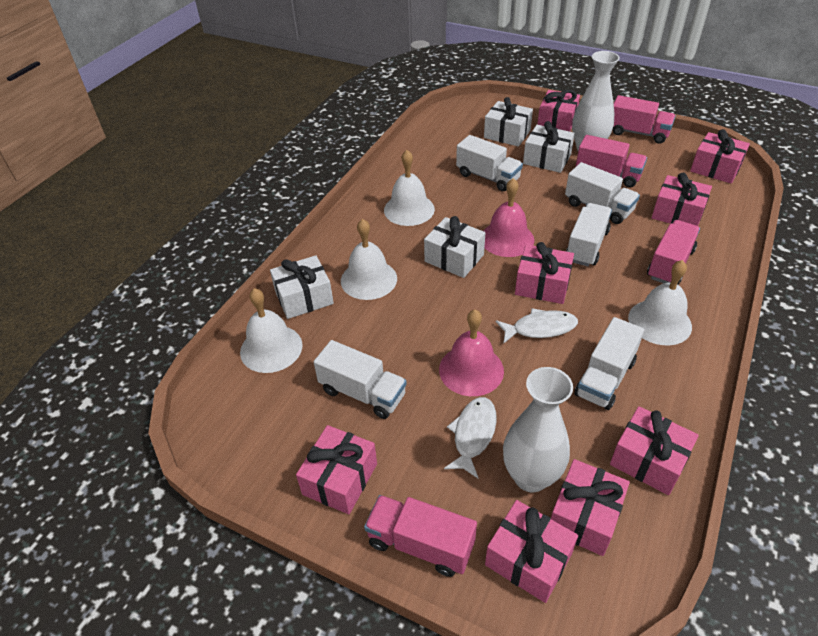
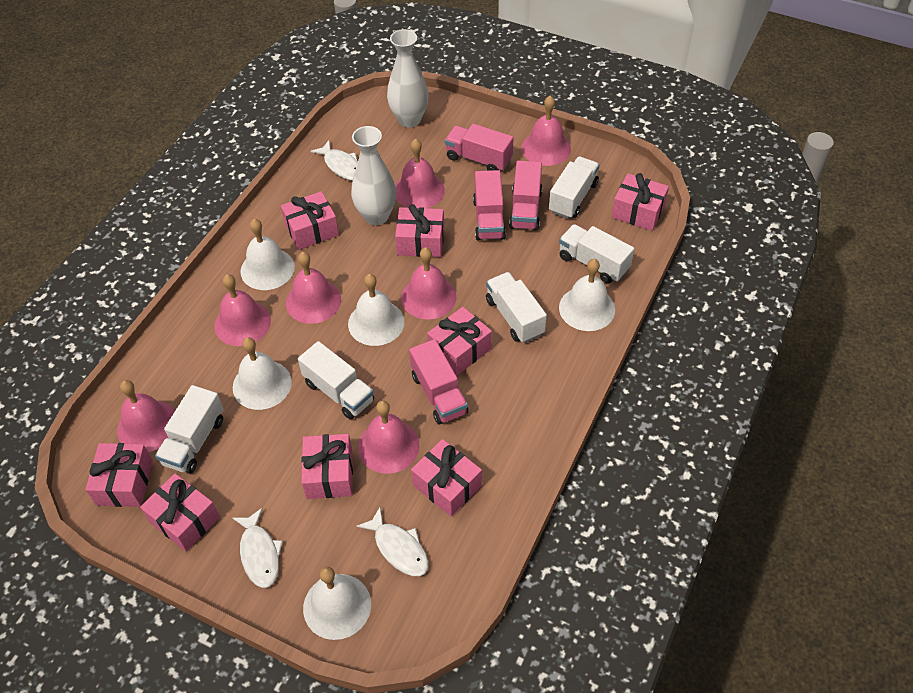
pink bell: [439,310,504,396] [483,178,534,257] = 2 -> [117,380,175,452] [214,274,271,346] [286,252,341,324] [358,400,420,474] [395,139,445,208] [401,247,456,319] [522,96,571,166] = 7
white bell: [240,288,303,373] [341,219,397,300] [384,150,435,226] [628,260,692,345] = 4 -> [233,337,292,410] [240,219,295,290] [303,567,371,640] [348,274,404,346] [559,259,615,331] = 5
white fish: [444,397,497,478] [496,308,578,344] = 2 -> [232,508,283,588] [311,140,358,180] [356,507,429,576] = 3
white gift: [270,255,334,319] [424,216,485,278] [484,97,533,147] [523,121,575,173] = 4 -> none = 0

